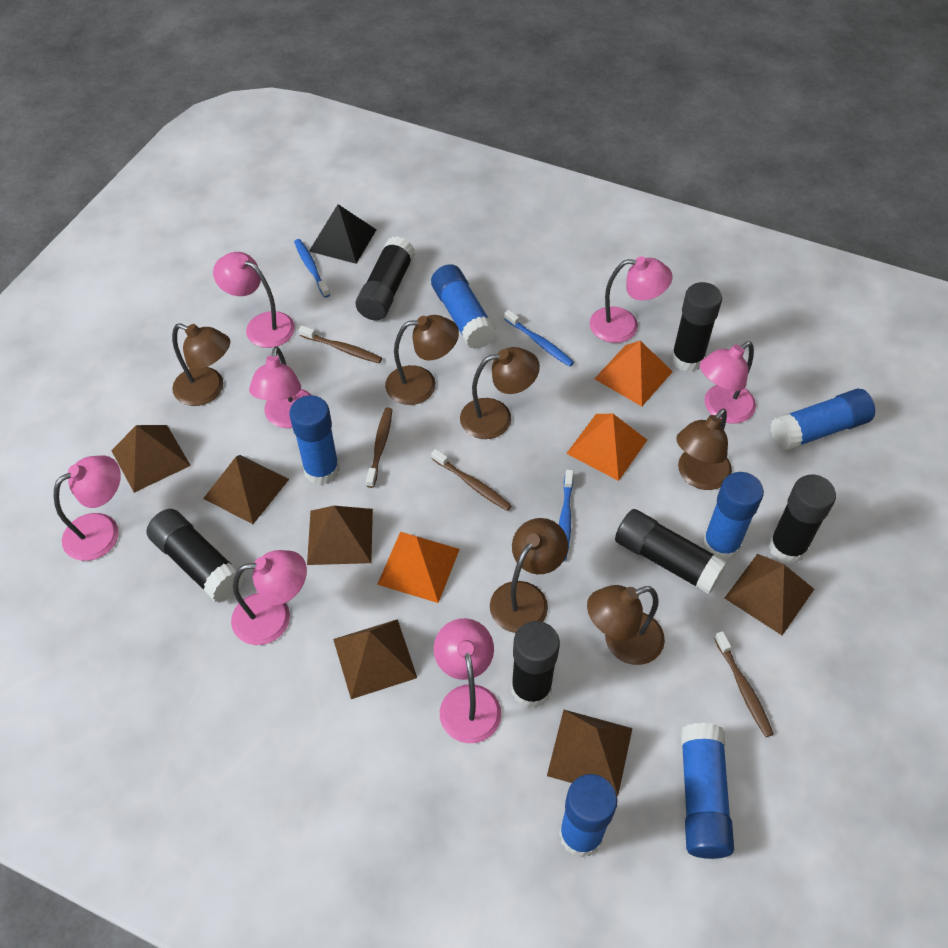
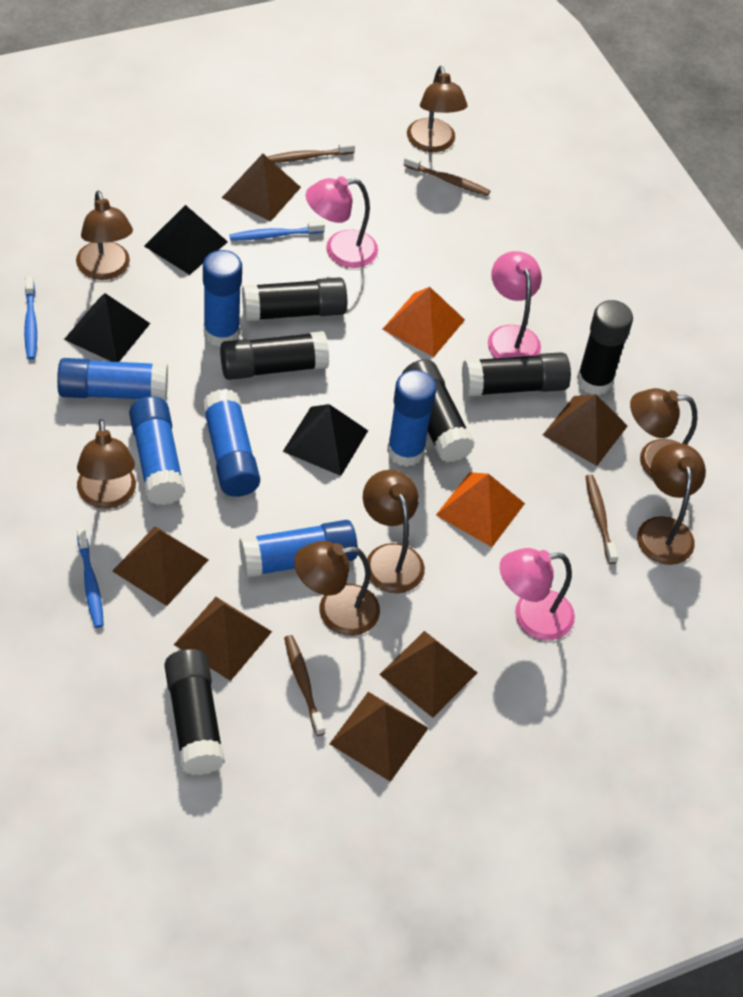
black pyramid: [309,204,377,264] = 1 -> [64,293,151,362] [144,205,228,275] [283,404,368,476] = 3
brown lamp: [172,323,230,406] [385,315,459,405] [460,347,540,439] [490,518,568,633] [587,585,665,665] [676,409,732,490] = 6 -> [76,191,133,280] [77,419,136,509] [294,541,380,636] [363,470,425,593] [407,66,468,152] [630,388,697,477] [637,443,706,565] = 7
orange pyramid: [377,532,460,603] [566,414,647,481] [594,341,673,406] = 3 -> [382,287,465,357] [436,472,525,547] = 2
pink lamp: [54,455,121,561] [213,252,295,348] [231,550,307,645] [249,346,311,428] [434,618,501,743] [590,256,673,343] [700,342,756,423] = 7 -> [306,176,378,268] [488,251,542,358] [500,548,575,640] = 3

